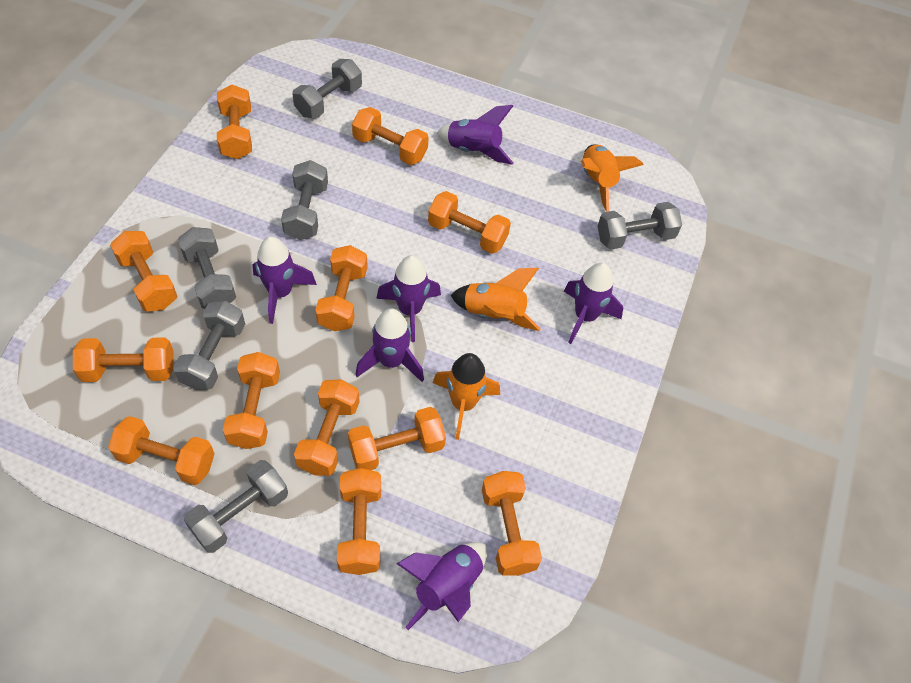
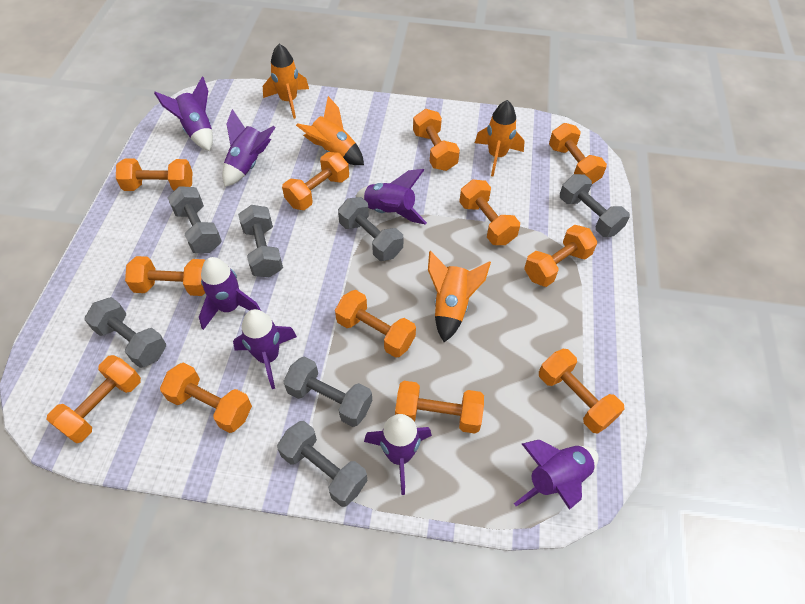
grey dumbbell: [173,301,245,390] [178,227,236,309] [184,460,288,553] [281,160,328,240] [292,59,362,119] [598,202,682,250] = 6 -> [84,297,166,368] [168,186,222,253] [238,205,283,277] [277,421,367,507] [283,357,372,427] [338,197,403,261] [560,174,630,237] = 7
orange rocket: [433,353,500,440] [451,268,541,331] [581,144,644,212] = 3 -> [263,44,309,119] [296,96,364,165] [428,251,491,342] [475,100,524,177] = 4
purple rocket: [253,237,317,324] [356,308,424,382] [376,255,441,342] [396,542,487,630] [437,105,513,165] [564,263,623,344] = 6 -> [154,76,213,151] [199,257,261,330] [222,109,276,187] [233,309,297,389] [356,169,427,225] [364,414,432,495] [514,440,599,510] = 7

